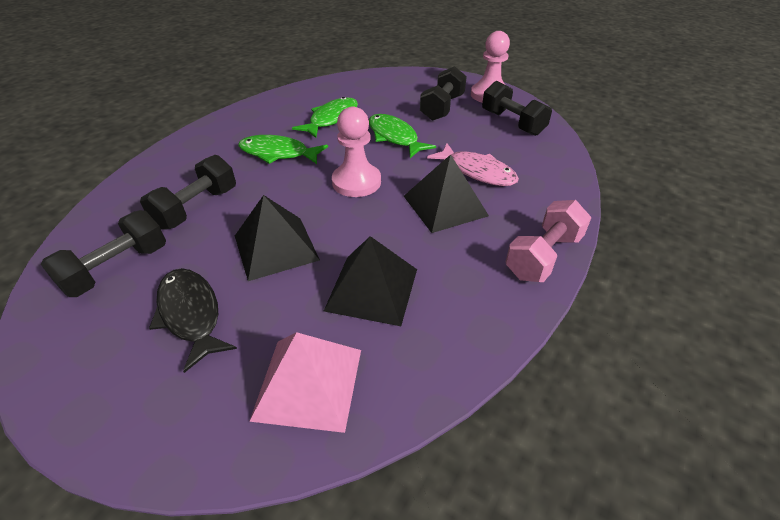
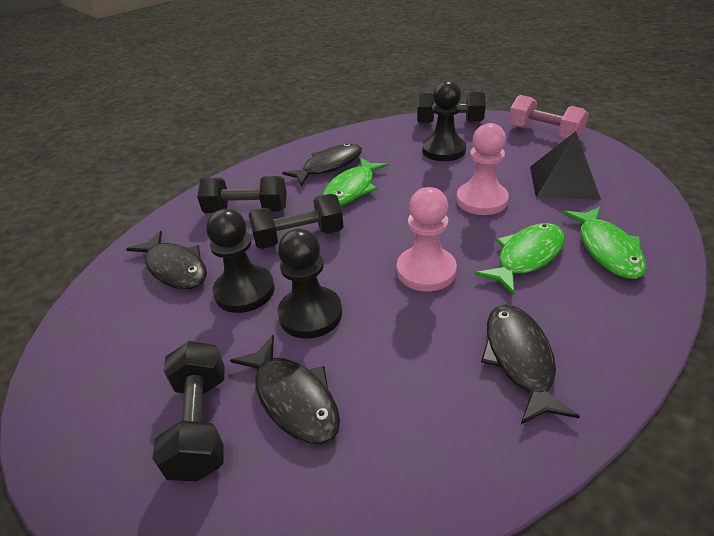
black fish: [149,268,237,373] = 1 -> [126,231,207,289] [230,335,340,444] [282,143,362,186] [481,305,580,424] = 4
black pawn: none = 0 -> [206,209,275,313] [277,229,342,339] [422,81,466,161] = 3
black pyramid: [235,195,320,281] [324,236,417,326] [404,154,489,233] = 3 -> [530,131,601,200] = 1
pink fish: [427,143,519,186] = 1 -> none = 0
pink pyramid: [249,332,361,433] = 1 -> none = 0

